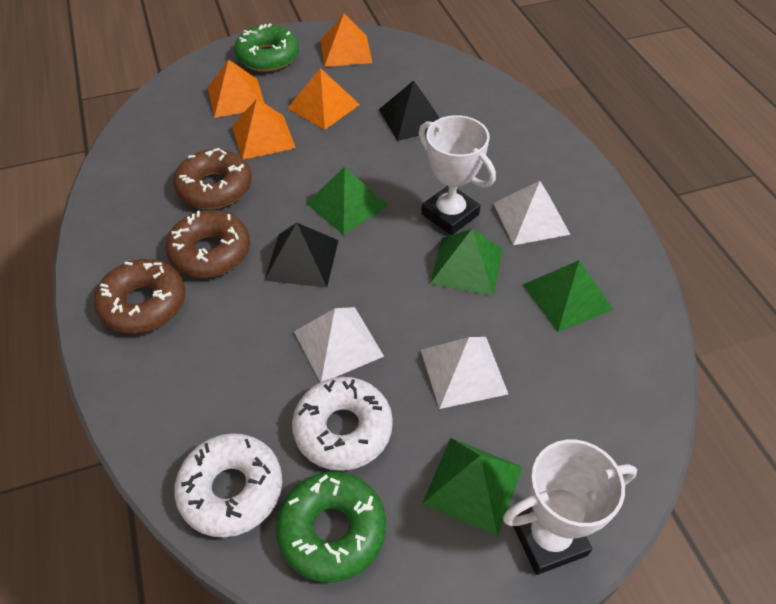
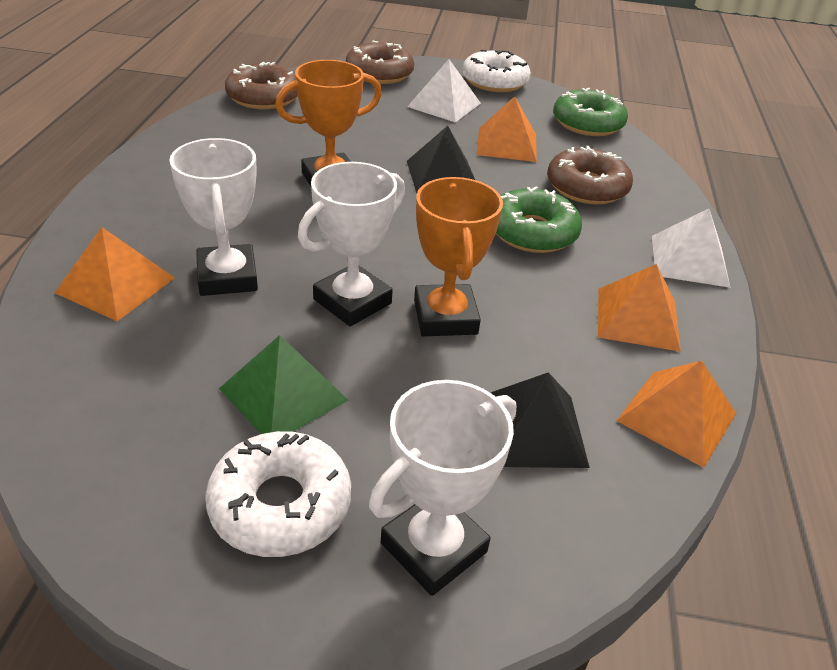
green pyramid: [306,167,388,235] [422,438,523,537] [430,229,503,296] [523,260,614,332] = 4 -> [219,335,349,434] = 1
orange trophy: none = 0 -> [275,60,382,186] [414,177,503,336] = 2
white pyramid: [294,307,384,382] [421,337,508,409] [493,181,571,245] = 3 -> [407,59,481,123] [652,209,730,288] = 2
white trophy: [418,115,496,235] [503,440,637,575] = 2 -> [169,138,258,296] [298,162,405,326] [369,380,517,596] = 3

